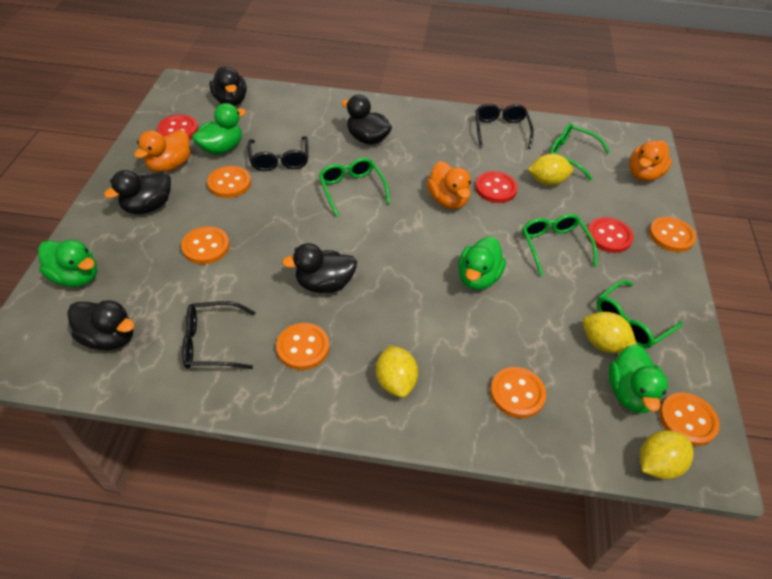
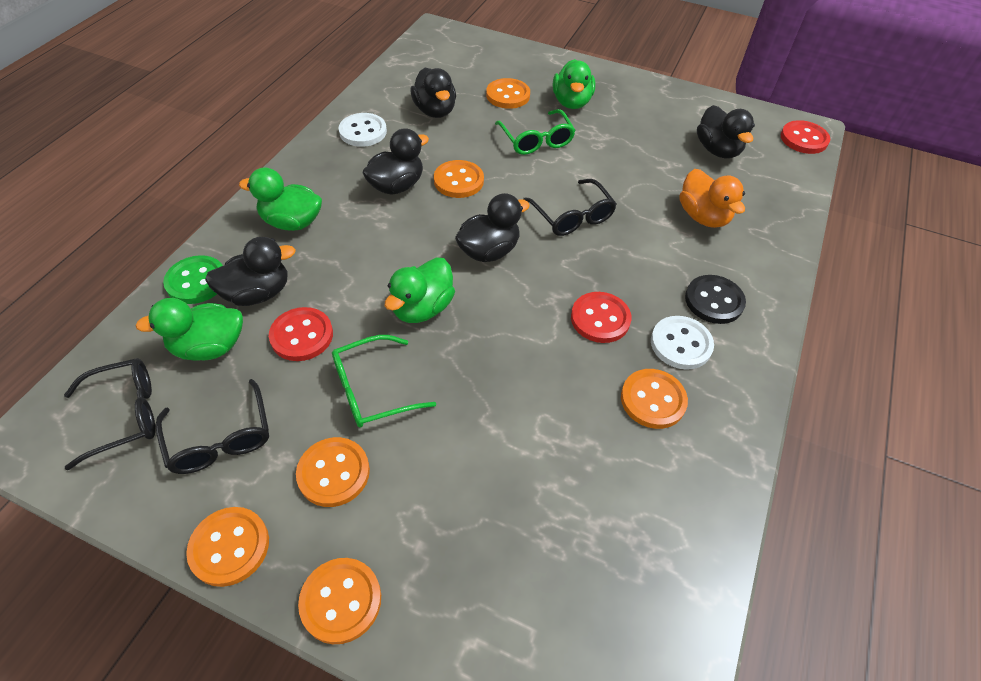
black button: none = 0 -> [685,275,746,324] = 1
green button: none = 0 -> [163,255,223,304] = 1
green glasses: [318,158,390,217] [522,214,597,276] [549,123,610,180] [597,280,683,348] = 4 -> [332,335,436,428] [495,109,576,155] = 2
orange duck: [134,130,190,172] [427,161,471,209] [629,140,672,181] = 3 -> [680,169,745,228] = 1
white button: none = 0 -> [339,113,387,147] [651,316,714,370] = 2
yellow lemon: [376,345,418,398] [527,153,573,186] [583,312,637,353] [640,430,694,480] = 4 -> none = 0

